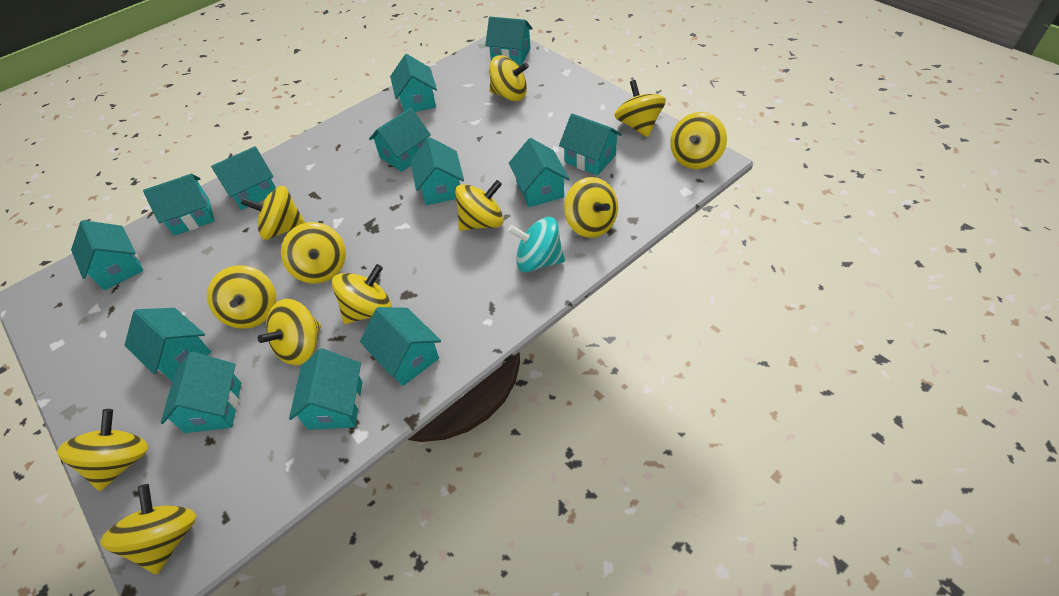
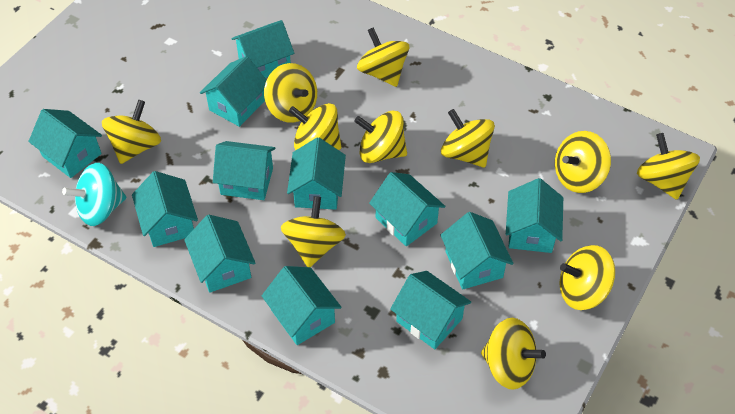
turquoise house: [71,220,144,290] [124,308,211,382] [143,174,215,236] [161,352,241,433] [211,146,276,210] [289,348,362,430] [360,307,441,386] [369,108,431,172] [390,54,437,112] [411,137,464,205] [485,17,533,65] [509,138,570,207] [559,113,622,175] = 13 -> [28,109,102,178] [132,171,198,247] [184,215,256,293] [200,56,266,127] [213,141,275,200] [231,20,294,78] [262,266,341,345] [287,137,346,210] [369,172,445,246] [390,271,471,349] [440,212,513,289] [506,178,563,253] = 12
yellow spinning top: [57,409,148,491] [100,484,196,574] [207,265,276,329] [241,186,306,240] [258,299,321,365] [281,222,346,284] [332,264,392,324] [455,180,504,231] [489,55,529,101] [564,177,618,238] [614,80,666,137] [670,112,727,169] = 12 -> [102,100,161,164] [264,63,317,123] [281,196,346,267] [289,103,341,151] [354,111,407,163] [357,27,409,87] [441,109,495,168] [481,318,546,390] [555,131,611,193] [559,245,615,310] [637,133,700,200] = 11

